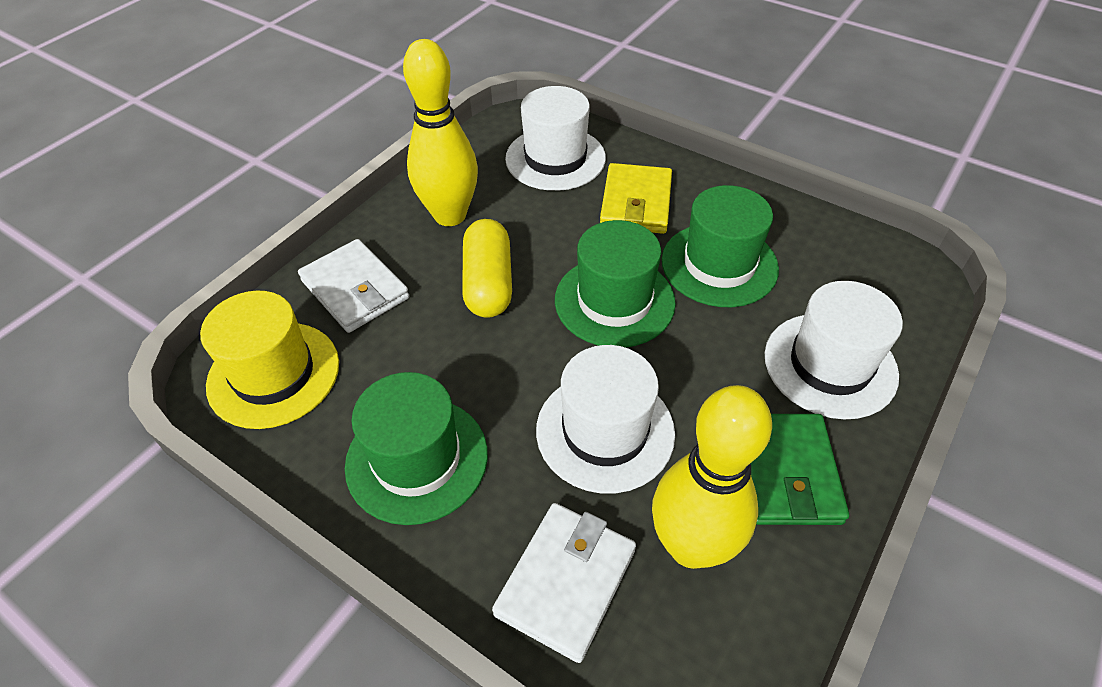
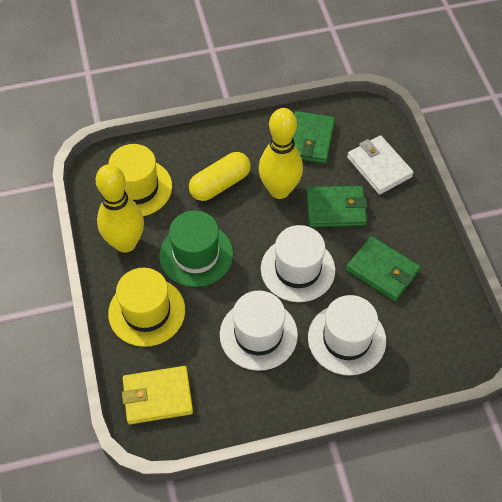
green hat: [345,372,488,525] [555,220,676,347] [662,185,779,307] = 3 -> [159,211,233,287] = 1
green wallet: [751,414,849,525] = 1 -> [293,111,335,164] [306,186,368,227] [346,236,420,301] = 3
white wallet: [298,239,409,333] [492,503,636,663] = 2 -> [347,135,414,195] = 1
yellow hat: [200,291,339,429] = 1 -> [108,144,172,216] [108,268,185,347] = 2

